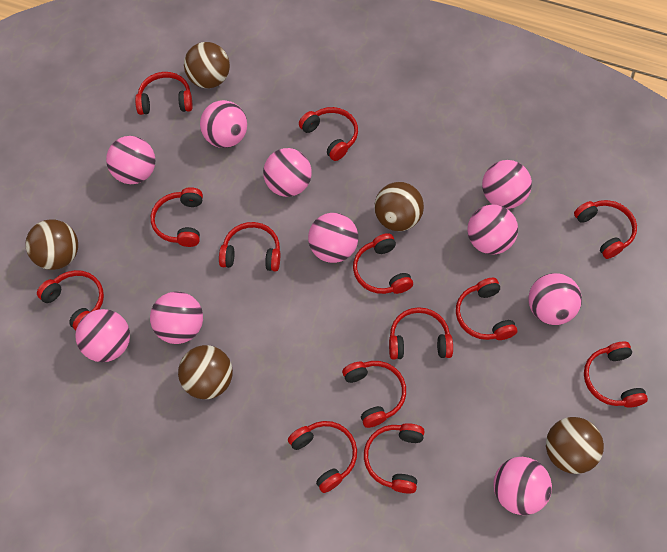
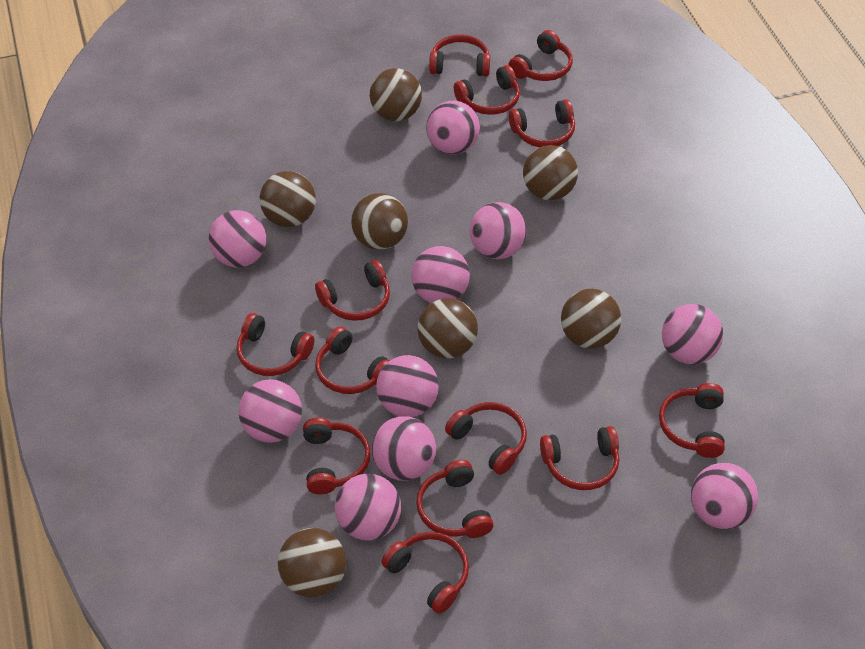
brown ball: [26,219,78,270] [178,345,233,399] [184,42,230,88] [374,182,424,231] [546,417,604,474] = 5 -> [260,171,316,227] [278,528,346,597] [351,193,408,250] [370,68,422,121] [418,298,478,358] [523,145,578,200] [561,289,621,349] = 7

